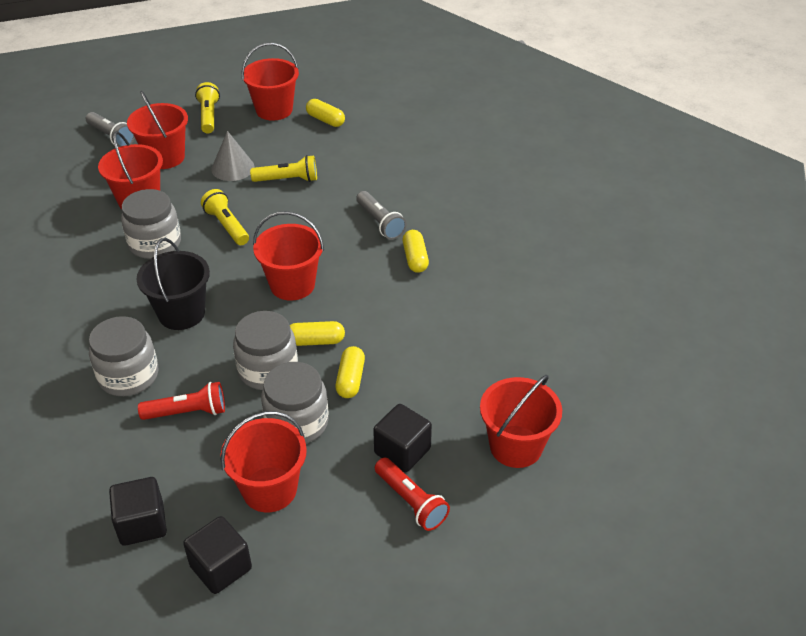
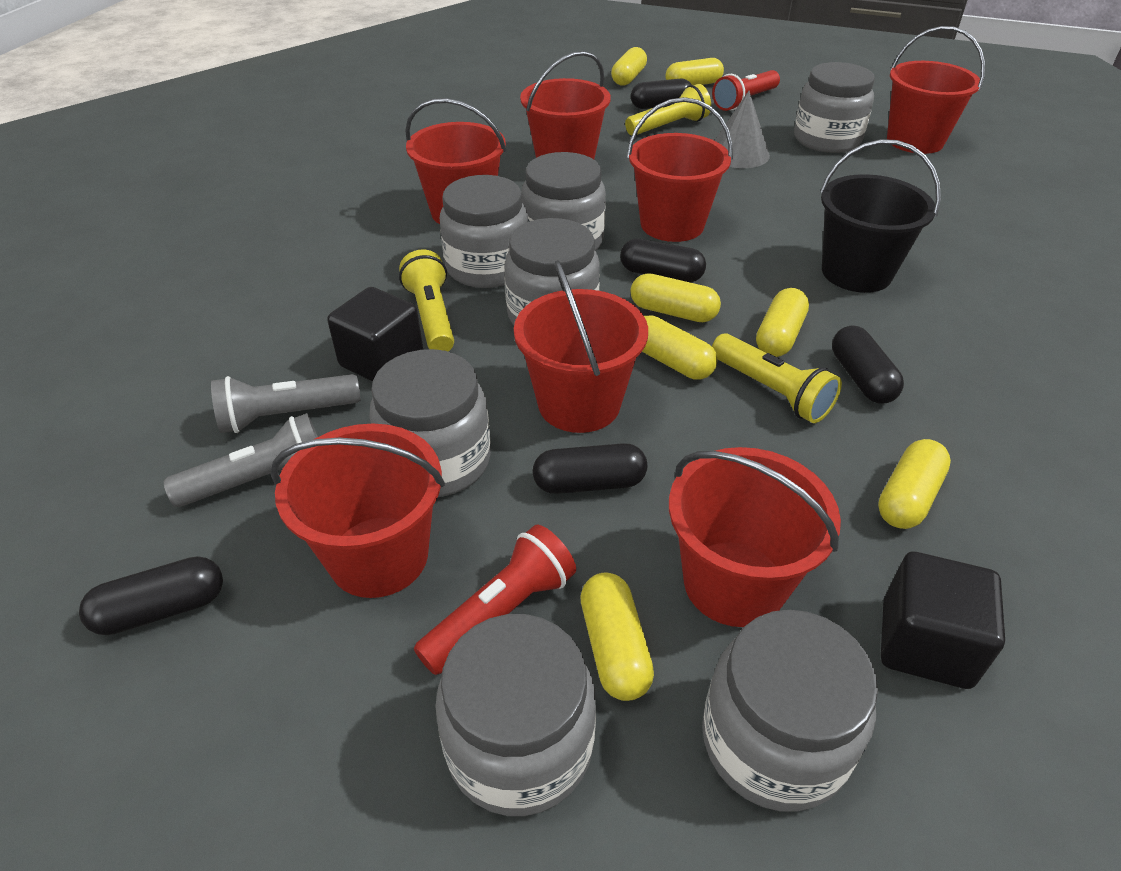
black capsule: none = 0 -> [79,556,223,635] [533,443,647,494] [620,239,706,283] [631,79,692,109] [832,326,904,404] = 5
black cube: [109,477,167,546] [183,516,252,594] [373,404,432,473] = 3 -> [327,287,423,382] [881,552,1005,689] = 2
grey jar: [89,316,158,396] [121,189,181,259] [233,311,298,390] [261,362,329,444] = 4 -> [369,349,491,497] [435,614,596,816] [439,175,528,288] [504,218,600,325] [521,152,606,251] [702,610,878,812] [794,62,875,153] = 7
red bucket: [98,131,163,209] [127,91,188,169] [221,411,307,512] [241,43,299,121] [253,211,324,300] [480,374,562,468] = 6 -> [271,424,445,598] [405,98,506,224] [514,260,648,433] [520,51,611,159] [627,97,733,242] [669,447,841,627] [887,26,985,154] = 7
yellow capsule: [290,321,345,346] [306,99,345,127] [335,346,365,398] [403,230,429,273] = 4 -> [580,572,654,701] [611,47,647,86] [630,273,721,322] [642,315,718,380] [665,58,724,85] [756,288,809,357] [878,439,951,529] = 7

